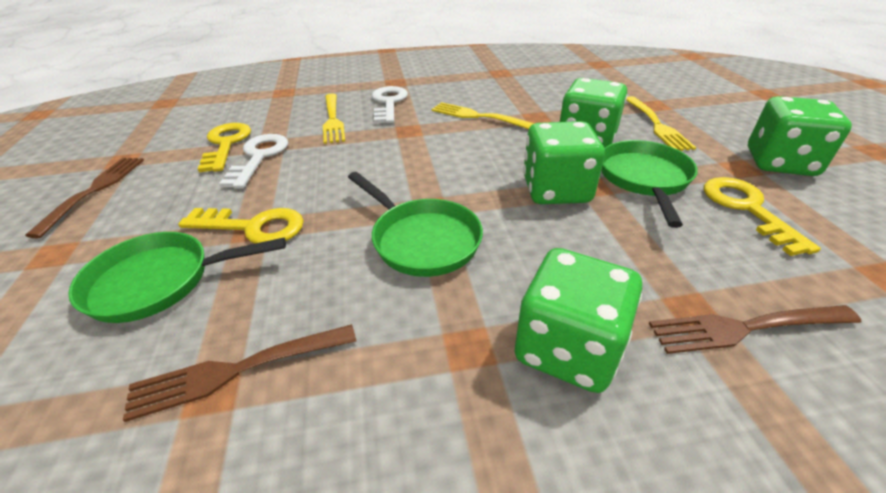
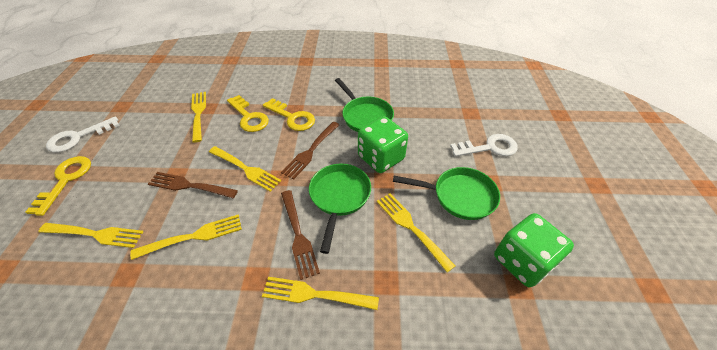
green dice: [515,248,642,393] [523,121,605,204] [560,78,627,148] [748,96,852,176] = 4 -> [358,116,408,173] [494,213,574,287] = 2
yellow fork: [323,93,345,144] [432,102,534,129] [626,96,696,151] = 3 -> [39,223,144,248] [130,214,242,260] [191,92,206,143] [209,146,281,192] [262,277,379,310] [377,193,455,273] = 6

